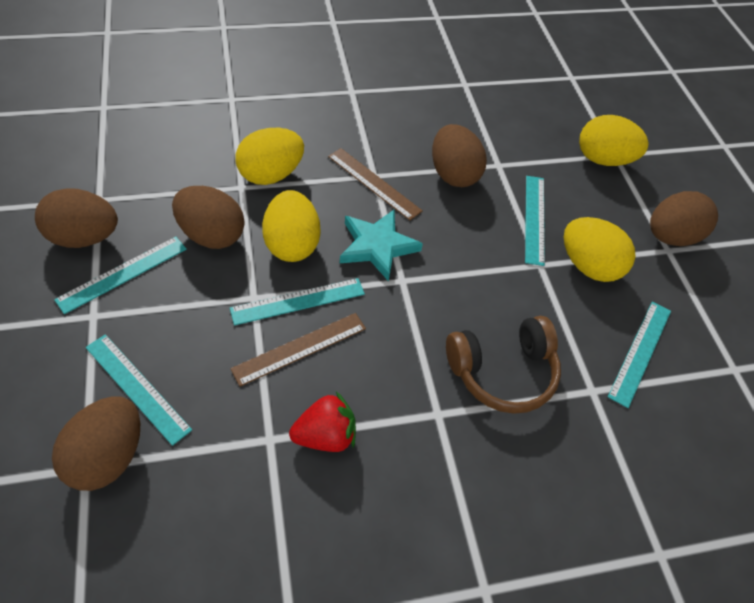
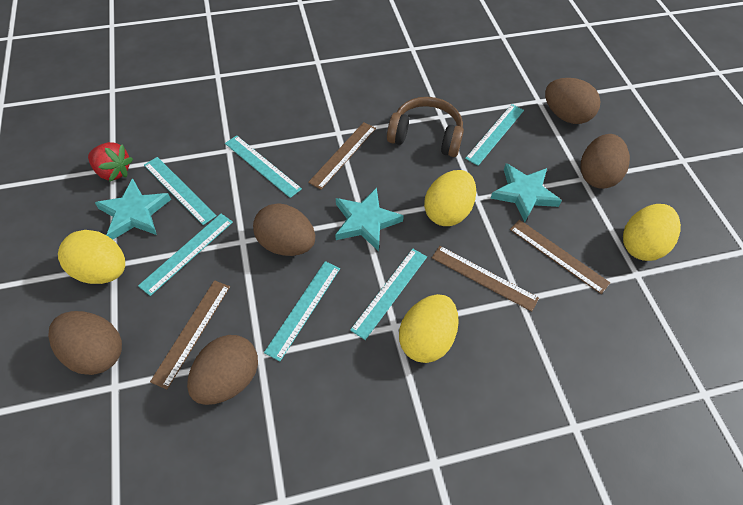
brown ruler: [230,313,366,387] [328,148,423,220] = 2 -> [150,280,230,389] [308,122,376,190] [432,246,539,312] [510,220,610,294] = 4
turquoise ruler: [54,236,187,314] [86,334,192,446] [230,278,365,325] [525,176,545,266] [608,302,671,408] = 5 -> [138,214,233,296] [144,157,217,225] [225,135,302,198] [264,261,340,361] [350,249,427,340] [465,104,524,166] = 6
turquoise star: [340,209,423,282] = 1 -> [95,178,171,240] [335,188,404,251] [490,163,562,222] = 3

